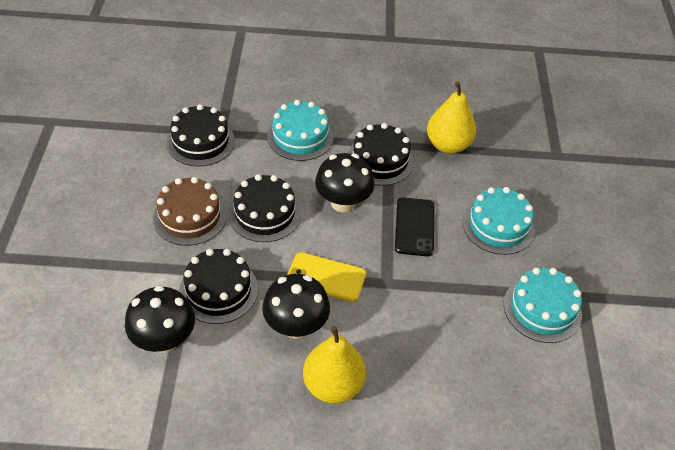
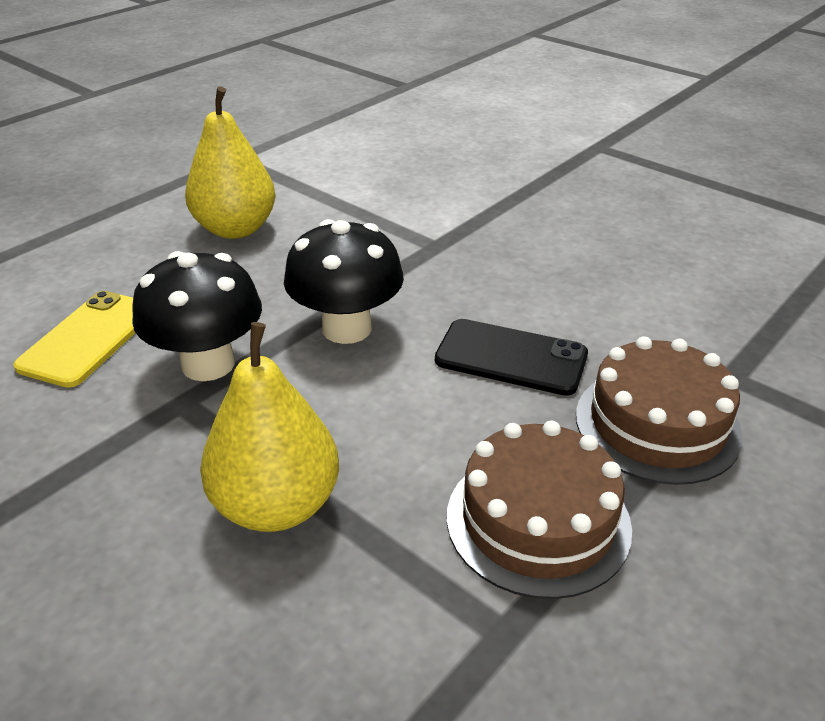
black cake: [167,104,235,166] [179,249,258,324] [229,174,301,242] [348,123,414,186] = 4 -> none = 0
black mushroom: [125,286,195,353] [262,274,330,339] [315,153,375,212] = 3 -> [132,251,262,381] [284,219,404,344] = 2
brown cake: [153,177,227,246] = 1 -> [447,421,632,599] [576,336,743,485] = 2
turquoise cake: [267,100,333,161] [462,187,535,255] [503,268,582,343] = 3 -> none = 0

